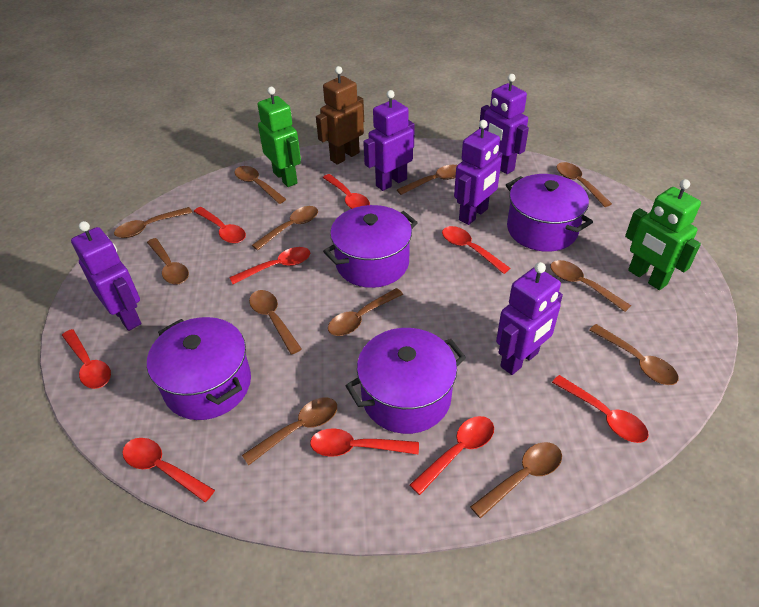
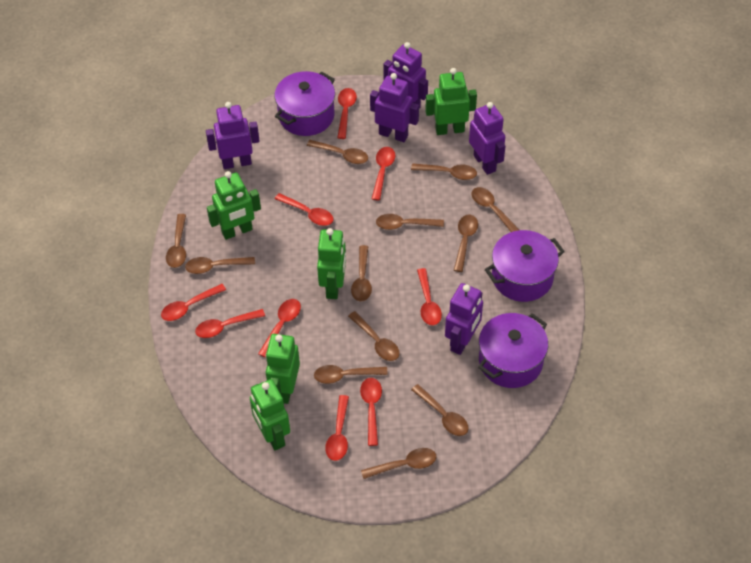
brown robot: [316,66,364,165] = 1 -> none = 0
green robot: [258,87,301,187] [625,179,701,290] = 2 -> [207,171,261,240] [250,379,290,450] [266,334,300,404] [317,228,346,299] [425,68,477,135] = 5
purple pot: [147,317,251,420] [323,205,418,288] [345,328,466,434] [506,174,593,252] = 4 -> [275,71,335,136] [478,313,548,388] [485,230,565,302] = 3

